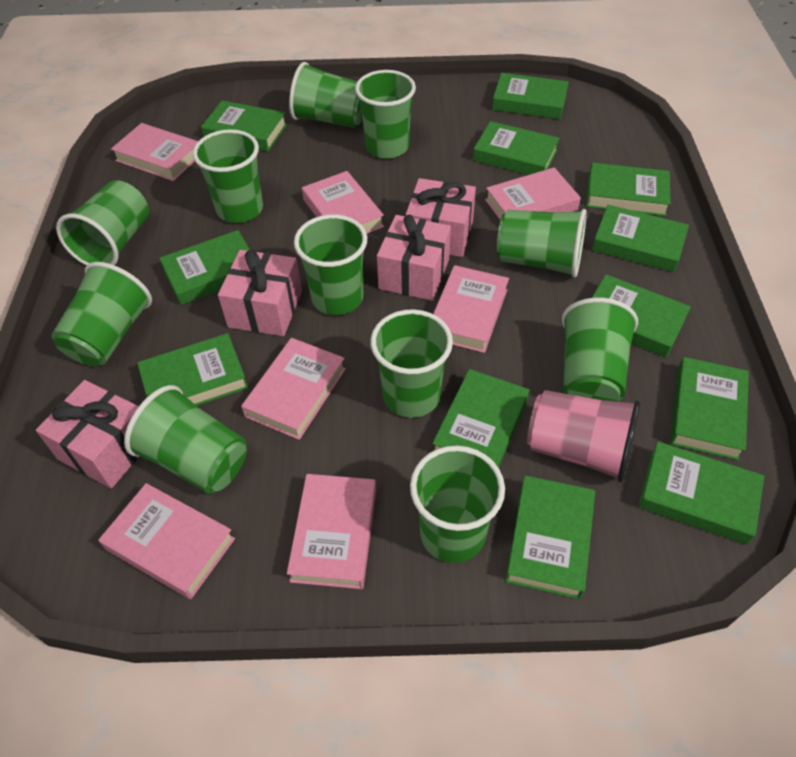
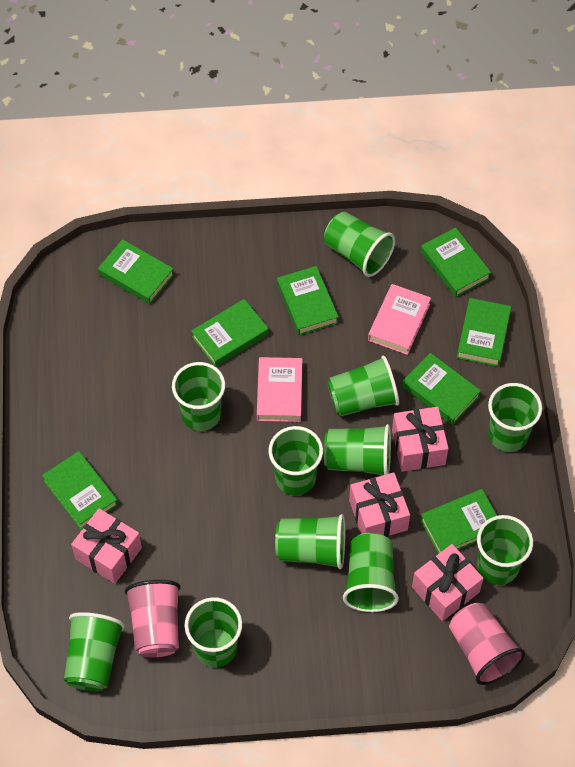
green book: [137,333,248,406] [159,230,250,305] [201,101,287,152] [432,369,529,468] [473,121,560,175] [492,73,569,119] [505,475,595,599] [586,162,671,216] [592,205,689,272] [592,274,691,358] [638,441,764,545] [670,357,749,461] = 12 -> [42,451,118,530] [98,239,174,304] [191,299,269,367] [277,266,339,335] [402,353,481,425] [420,489,497,554] [421,227,491,297] [457,298,511,367] = 8
pink book: [99,483,235,599] [111,123,198,181] [241,338,346,440] [287,474,376,589] [302,171,384,234] [433,265,509,353] [485,167,581,220] = 7 -> [257,357,302,422] [368,284,431,355] = 2
pink cup: [527,390,641,482] = 1 -> [125,580,181,658] [449,603,525,685] = 2

